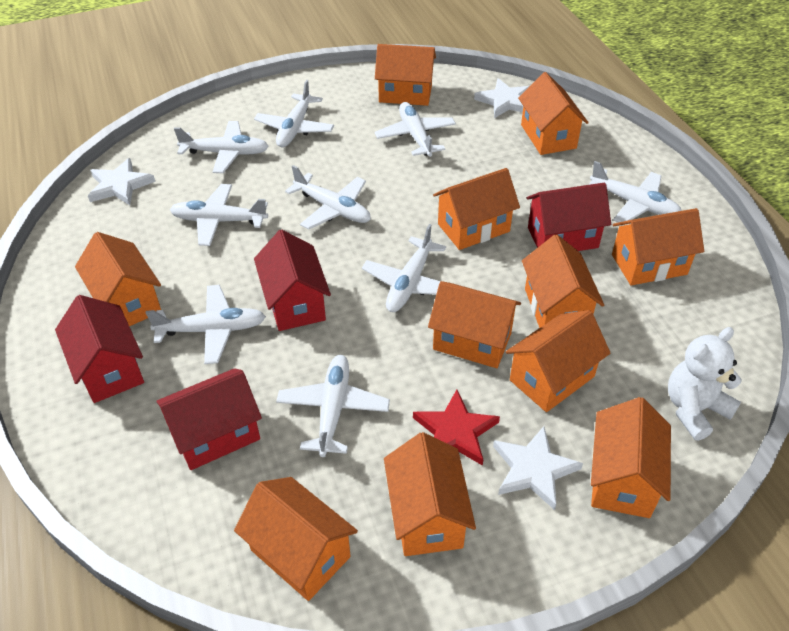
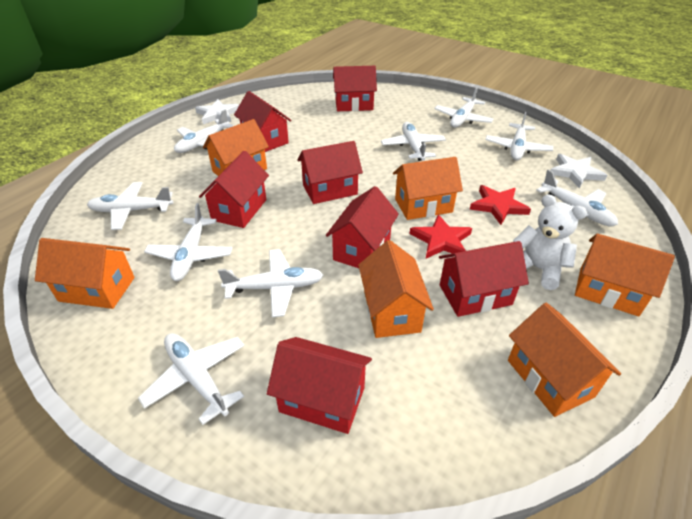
orange house: [75,232,161,326] [234,477,358,601] [375,44,436,106] [384,432,476,556] [428,281,521,368] [433,168,520,250] [506,310,610,412] [518,72,589,155] [522,234,604,328] [591,397,671,518] [612,208,704,285] = 11 -> [35,238,135,309] [203,119,269,176] [358,240,434,338] [393,157,463,220] [508,303,621,417] [575,233,675,317] = 6
red house: [55,295,144,403] [156,368,262,470] [254,230,331,331] [527,183,611,251] = 4 -> [199,151,269,228] [234,91,292,152] [267,337,372,434] [297,141,363,204] [326,186,399,268] [333,66,377,111] [439,241,529,317] = 7
red star: [413,390,500,466] = 1 -> [410,214,472,258] [470,185,531,225] = 2
white star: [88,158,155,205] [474,78,529,118] [493,426,583,510] = 3 -> [195,99,239,124] [551,154,607,188] = 2

